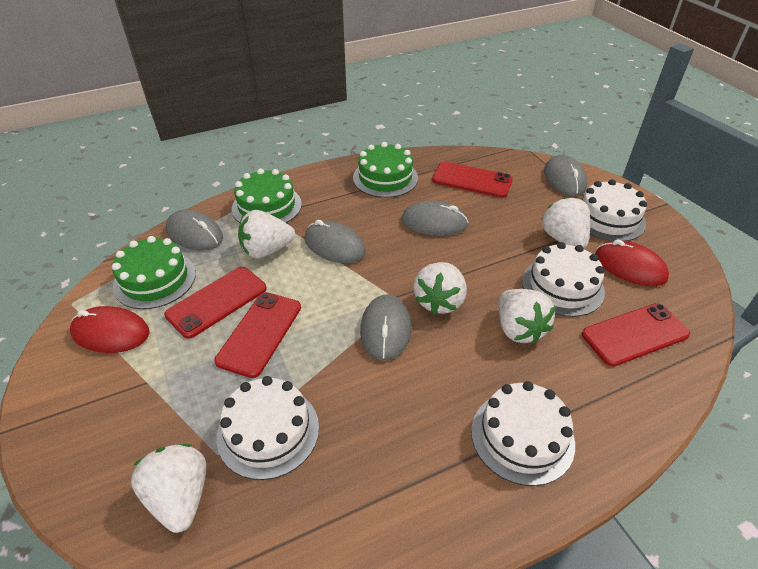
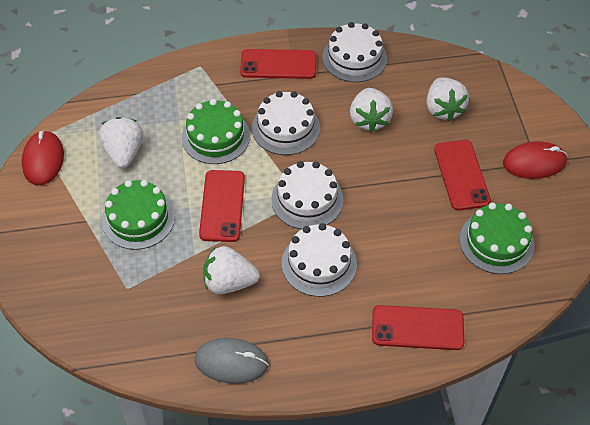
grey mouse: [166,209,223,251] [304,220,366,263] [360,294,411,361] [402,201,469,236] [544,155,587,196] = 5 -> [195,338,269,384] = 1
white strawberry: [131,444,206,533] [238,210,295,259] [413,262,467,315] [499,289,555,344] [541,196,590,248] = 5 -> [99,117,143,168] [203,246,260,294] [350,88,393,133] [427,77,469,121] = 4

